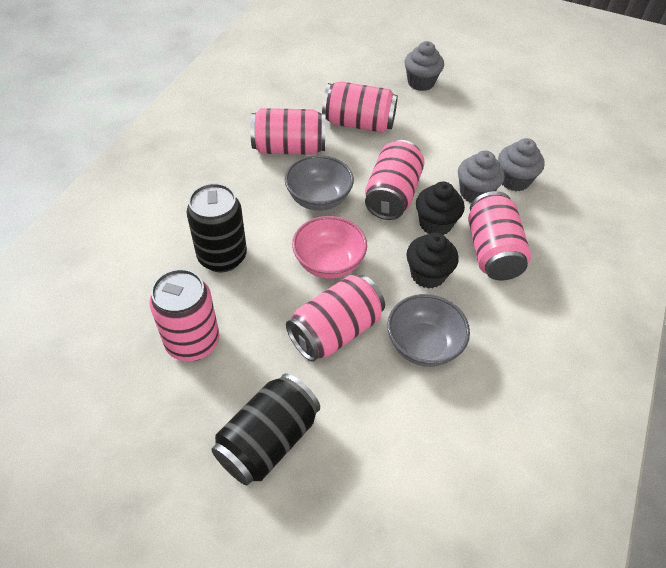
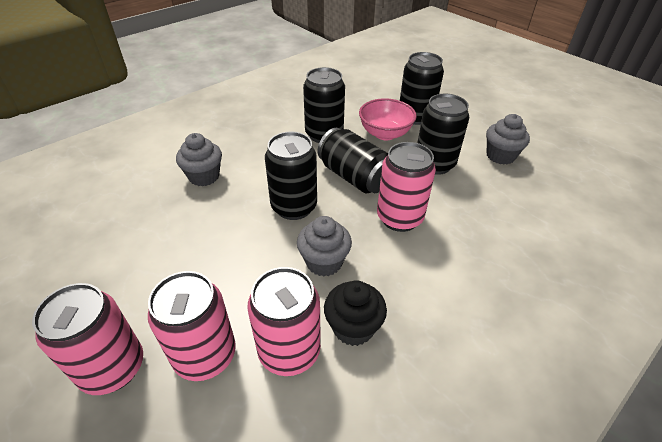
black can: [186,183,247,272] [212,373,320,485] = 2 -> [265,132,317,220] [303,67,345,143] [318,128,388,193] [400,52,444,125] [417,94,470,175] = 5
black cupcake: [406,232,459,289] [416,182,465,235] = 2 -> [324,280,387,346] = 1
grey bowl: [285,155,354,211] [387,294,470,367] = 2 -> none = 0
pink can: [149,269,219,361] [250,108,325,155] [286,275,385,362] [322,81,398,133] [365,140,424,220] [468,191,531,280] = 6 -> [32,283,143,395] [148,271,236,381] [247,267,321,376] [377,142,436,232] = 4

